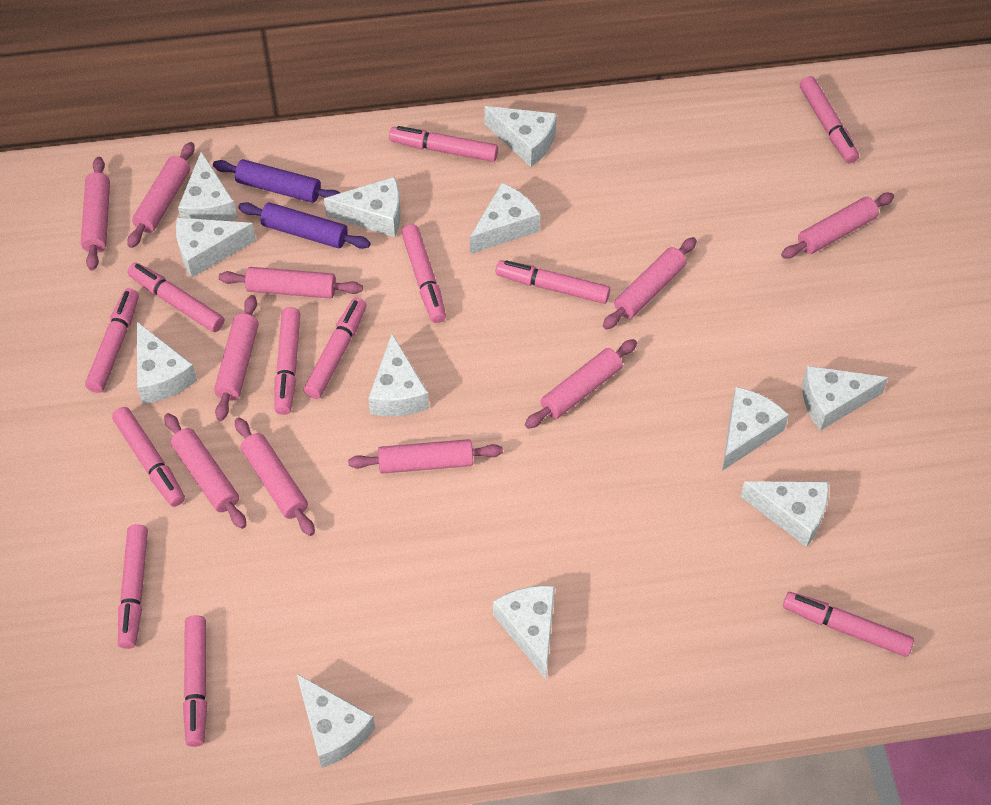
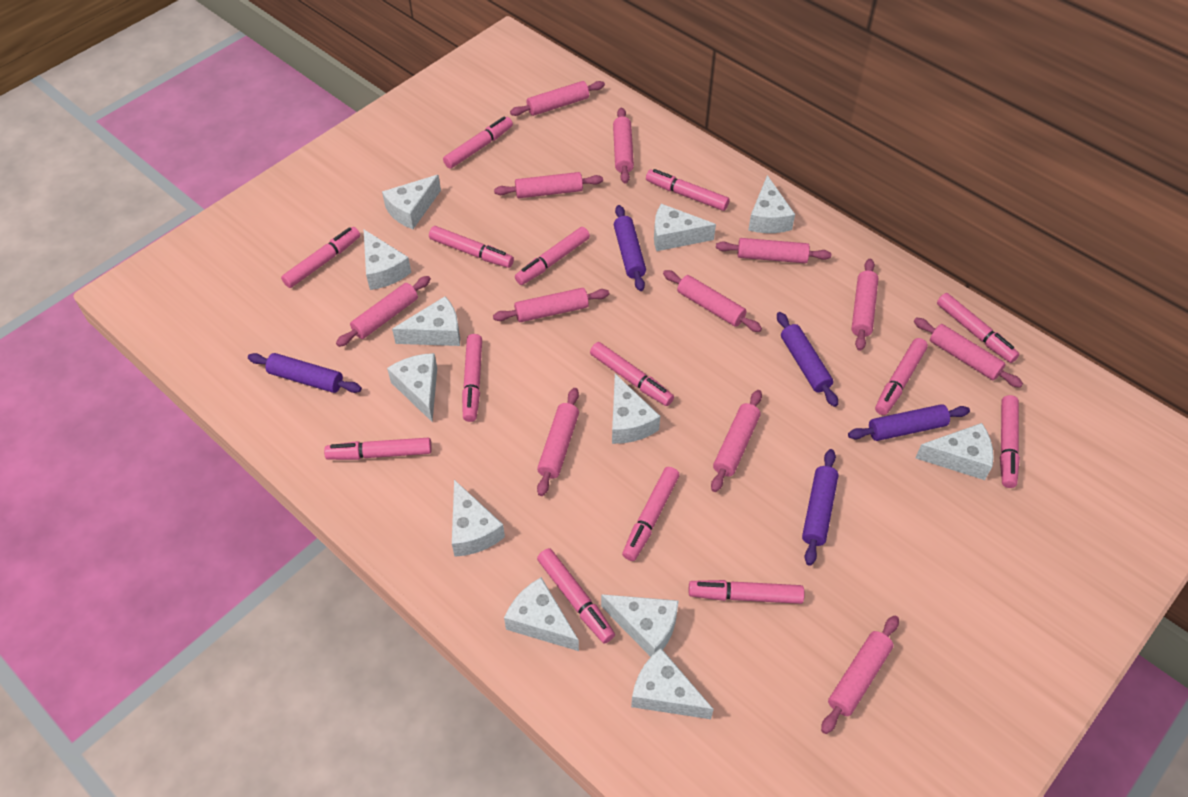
pink marker: [85,288,139,393] [112,407,185,507] [118,524,148,649] [127,262,224,332] [183,615,207,747] [275,307,300,415] [304,298,367,399] [389,126,498,162] [402,224,446,323] [496,260,610,304] [783,592,914,657] [800,76,859,164] = 12 -> [281,227,360,288] [324,438,432,460] [429,226,514,268] [443,117,513,168] [462,334,482,422] [515,227,590,285] [537,548,615,643] [590,342,674,406] [622,467,680,561] [646,169,729,211] [689,580,805,604] [875,338,928,415] [937,293,1019,363] [1000,395,1020,488] = 14
pink rolling pin: [81,157,110,270] [127,142,195,248] [164,413,246,529] [214,295,259,421] [219,267,363,299] [235,418,315,536] [348,439,503,474] [525,339,637,429] [603,237,697,329] [781,193,894,259] = 10 -> [336,276,431,347] [493,288,609,322] [494,172,603,198] [510,81,605,116] [537,388,579,496] [613,108,634,184] [663,270,762,332] [711,390,762,492] [716,238,832,263] [821,616,899,734] [851,259,879,351] [914,318,1023,388] = 12
purple rolling pin: [213,159,340,203] [238,202,371,249] = 2 -> [248,353,362,393] [614,205,646,291] [777,312,838,407] [802,449,839,565] [848,404,970,441] = 5

